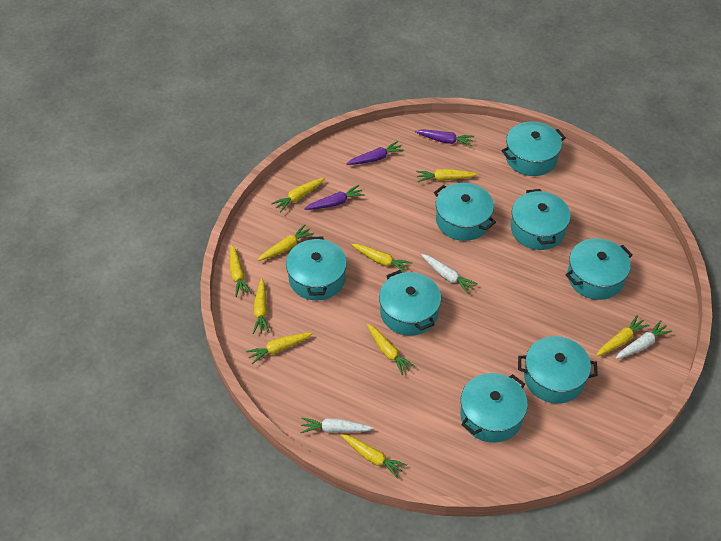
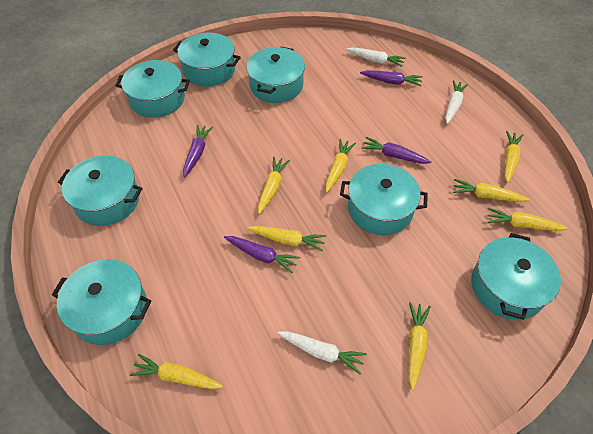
purple carrot: [304,185,365,210] [346,141,404,165] [415,129,474,147] = 3 -> [183,125,213,178] [224,236,300,273] [360,70,423,86] [361,137,431,164] = 4
turquoise pot: [286,237,347,300] [379,270,441,336] [434,183,496,241] [460,373,528,443] [501,122,566,176] [511,189,571,250] [518,336,598,403] [566,238,633,300] = 8 -> [52,259,151,345] [58,156,143,226] [115,60,190,118] [173,32,241,87] [246,46,305,103] [340,164,428,235] [471,233,561,320] = 7
yellow carrot: [230,245,251,297] [246,332,313,364] [253,278,270,334] [258,225,314,261] [271,178,325,212] [341,434,407,479] [351,244,412,273] [367,324,415,375] [416,169,478,182] [596,315,650,357] = 10 -> [130,354,223,389] [248,226,326,251] [258,157,290,214] [325,139,356,193] [409,302,431,391] [453,179,530,202] [488,208,568,231] [505,131,523,183] = 8

